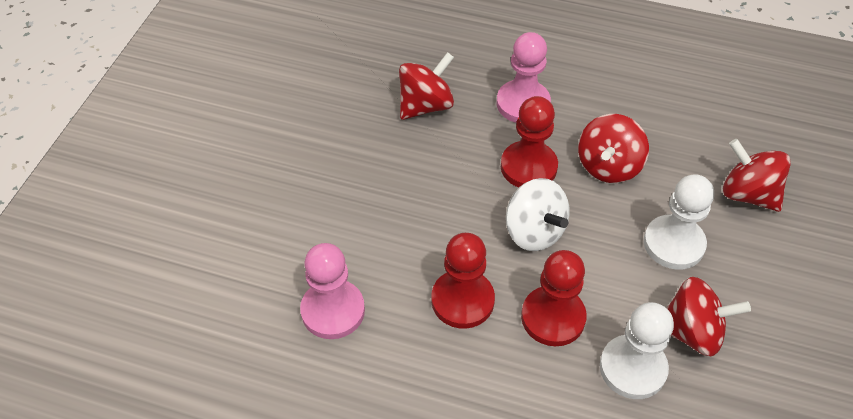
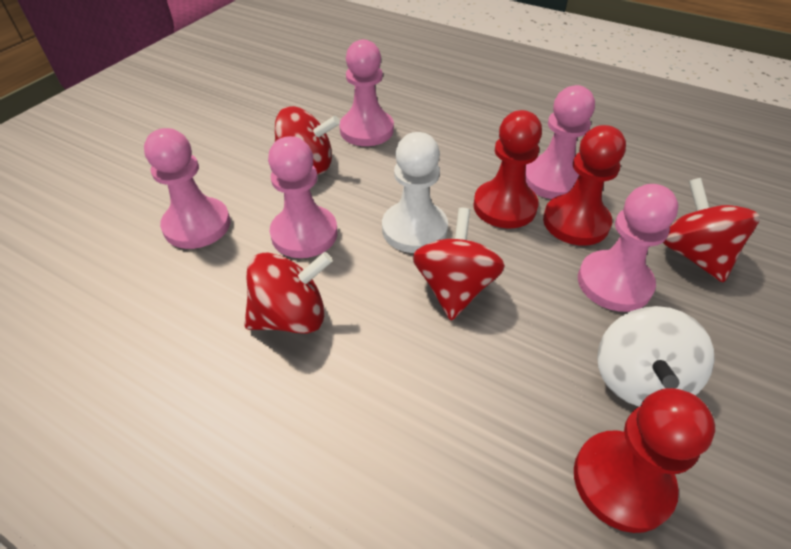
pink pawn: [300,243,365,339] [497,32,551,123] = 2 -> [144,128,230,249] [268,136,338,258] [339,39,394,146] [525,85,595,199] [578,184,678,312] = 5
white pawn: [600,302,674,399] [644,175,714,270] = 2 -> [382,132,448,253] = 1

